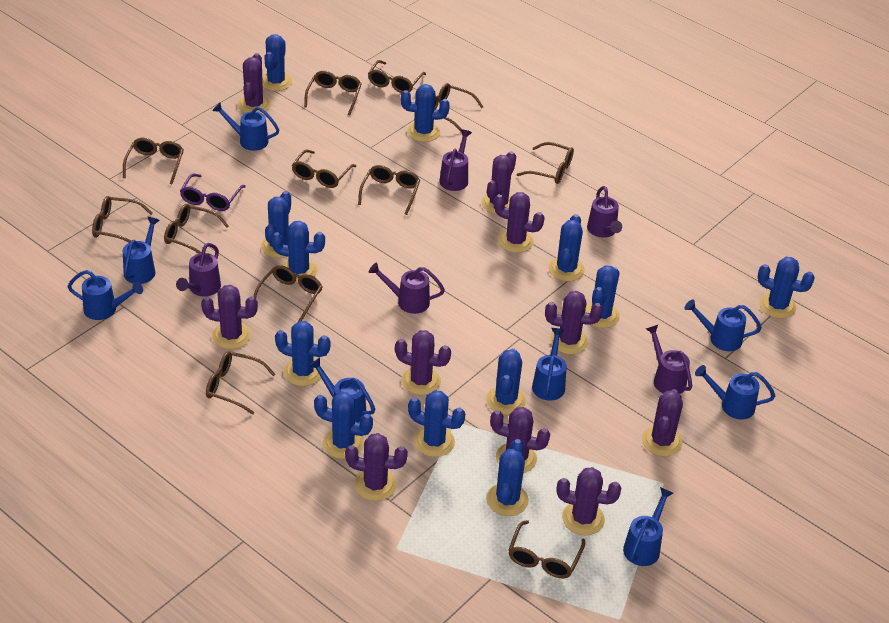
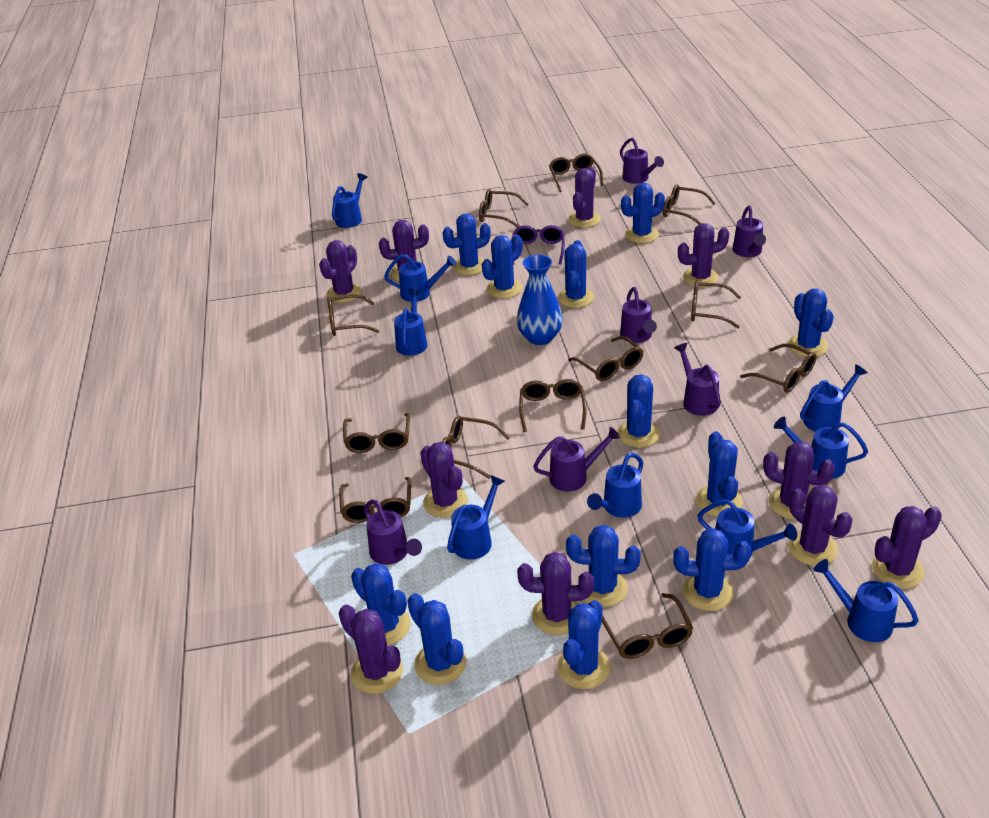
blue vase: none = 0 -> [517,254,563,345] = 1
blue watering can: [67,270,143,320] [123,217,160,284] [213,103,279,151] [309,358,375,423] [532,328,567,401] [623,487,673,566] [684,299,762,351] [695,365,775,420] = 8 -> [332,173,367,228] [384,254,457,302] [394,288,427,356] [447,475,505,560] [587,453,643,518] [697,500,797,557] [774,417,868,479] [800,364,868,432] [813,559,919,642] = 9
purple watering can: [176,243,221,296] [369,263,445,314] [440,129,472,191] [587,186,622,238] [646,325,692,394] = 5 -> [364,499,422,565] [533,427,621,491] [620,138,664,184] [620,287,657,343] [674,343,721,416] [733,206,766,257] = 6

